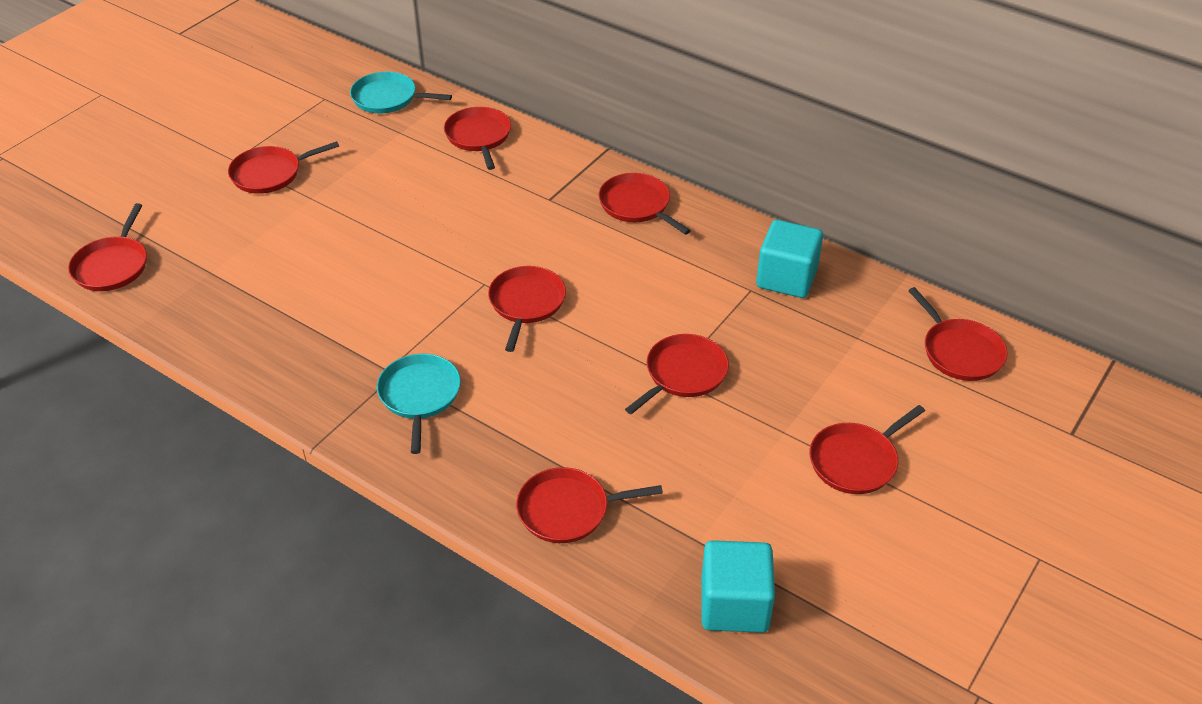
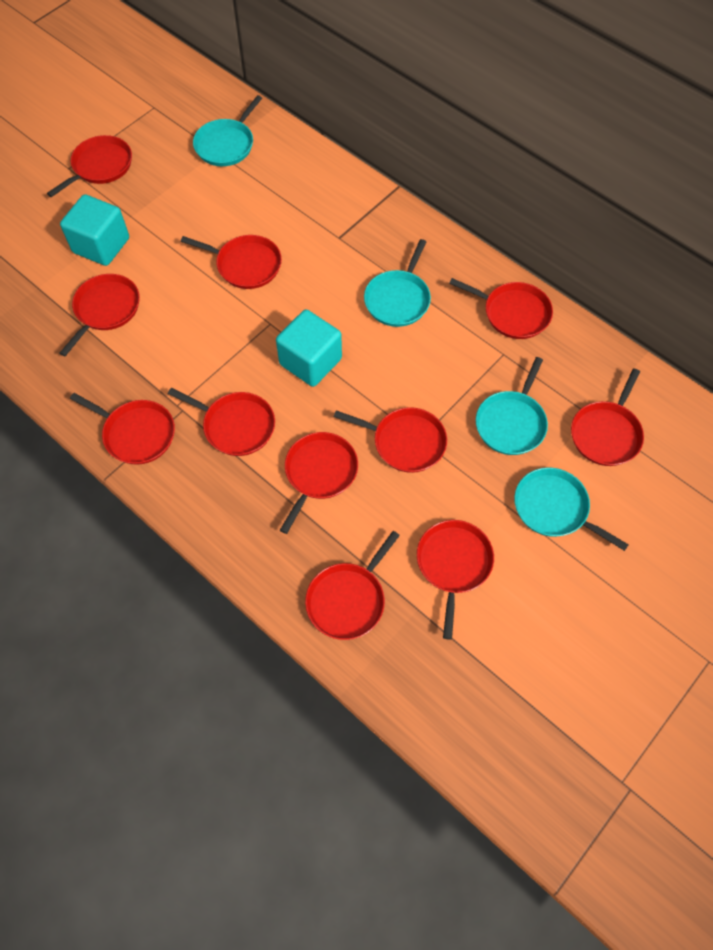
red pan: [68,203,147,291] [228,141,339,194] [444,107,511,170] [488,266,566,352] [516,467,663,543] [598,173,691,235] [625,334,729,414] [809,405,925,494] [908,287,1008,381] = 9 -> [47,135,132,197] [59,274,140,356] [70,393,175,465] [168,388,275,456] [181,235,282,289] [280,432,358,534] [305,531,400,640] [334,407,447,473] [417,520,494,640] [449,278,553,339] [571,368,644,466] = 11
turquoise pan: [350,72,452,113] [377,354,461,454] = 2 -> [193,95,262,166] [364,239,431,327] [476,357,548,455] [514,467,629,551] = 4

